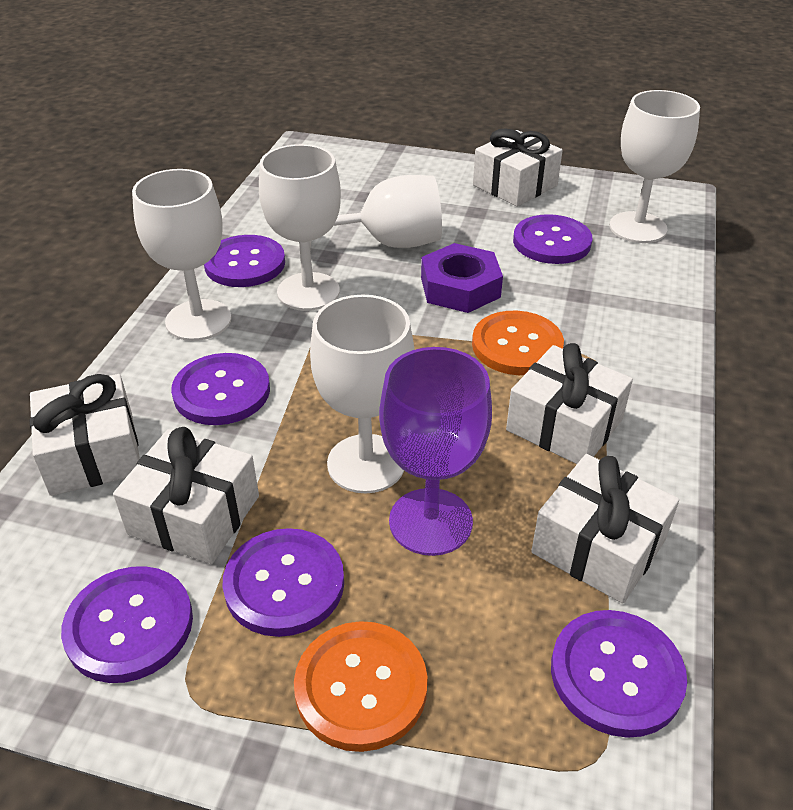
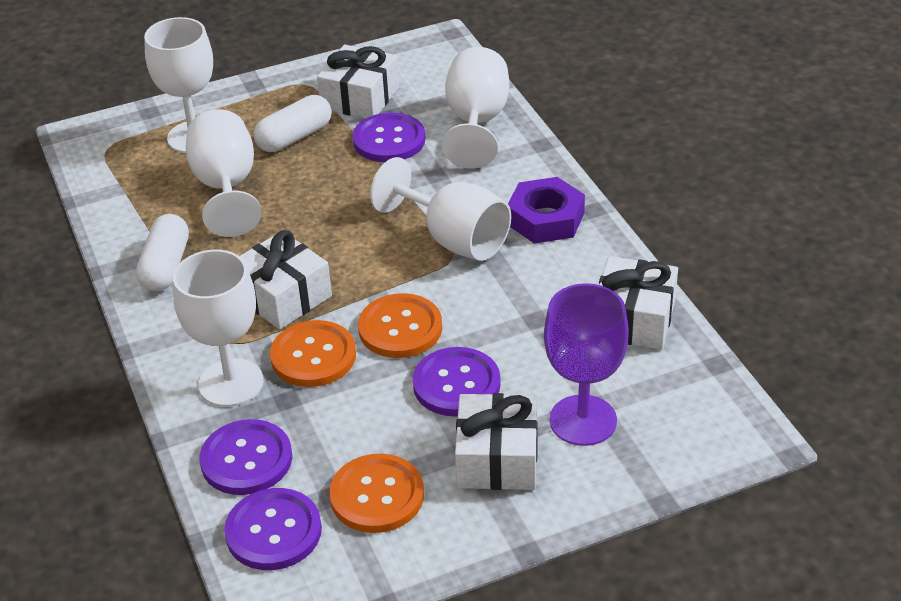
orange button: [294,621,428,752] [472,311,564,375] = 2 -> [270,320,356,387] [329,454,424,533] [358,293,442,358] = 3
purple button: [61,566,193,683] [171,353,270,425] [204,235,285,287] [222,528,344,637] [513,214,593,264] [551,610,687,738] = 6 -> [199,419,292,495] [224,488,322,570] [352,113,425,162] [413,347,501,417] = 4
white capsule: none = 0 -> [136,214,189,291] [253,95,332,152] = 2
white gift: [30,374,140,496] [113,427,259,564] [473,128,563,207] [506,343,633,464] [531,454,679,604] = 5 -> [240,230,332,330] [317,45,399,119] [455,393,538,490] [599,256,678,350] = 4

